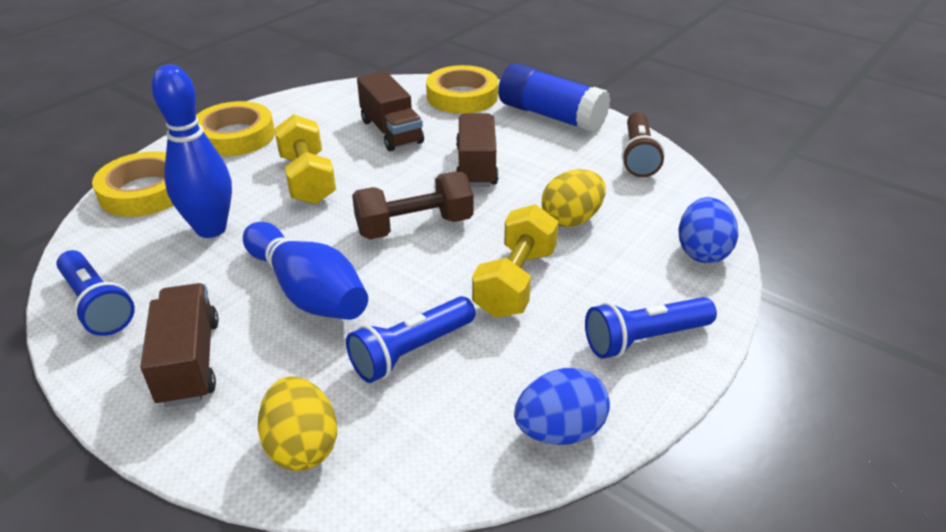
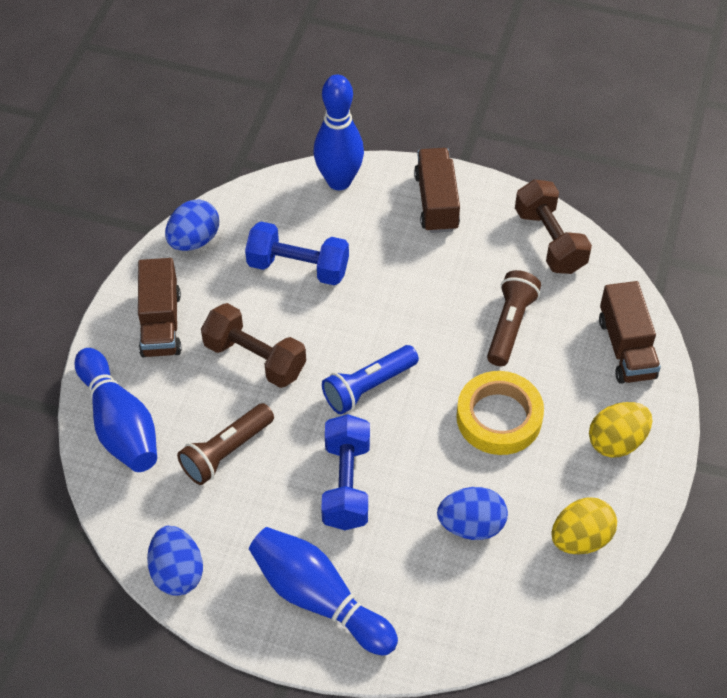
blue bowling pin: [152,64,232,238] [243,222,368,320] = 2 -> [75,348,157,472] [249,527,398,656] [313,75,364,190] = 3
blue dumbbell: none = 0 -> [245,221,349,286] [321,414,370,530] = 2
blue egg: [514,368,610,445] [679,197,739,263] = 2 -> [147,526,203,596] [165,199,219,251] [437,487,508,540] = 3
blue flashlight: [56,250,135,336] [346,296,476,383] [585,297,717,358] = 3 -> [322,345,419,414] = 1
blue glue stick: [498,63,610,133] = 1 -> none = 0
brown dumbbell: [352,172,474,239] = 1 -> [201,303,306,388] [515,179,592,274] = 2
brown flashlight: [622,112,665,177] = 1 -> [177,403,274,485] [487,270,541,366] = 2
yellow dumbbell: [274,114,336,204] [472,204,559,318] = 2 -> none = 0
yellow tape: [92,151,173,217] [196,101,275,156] [426,65,498,114] = 3 -> [456,371,544,455] = 1

